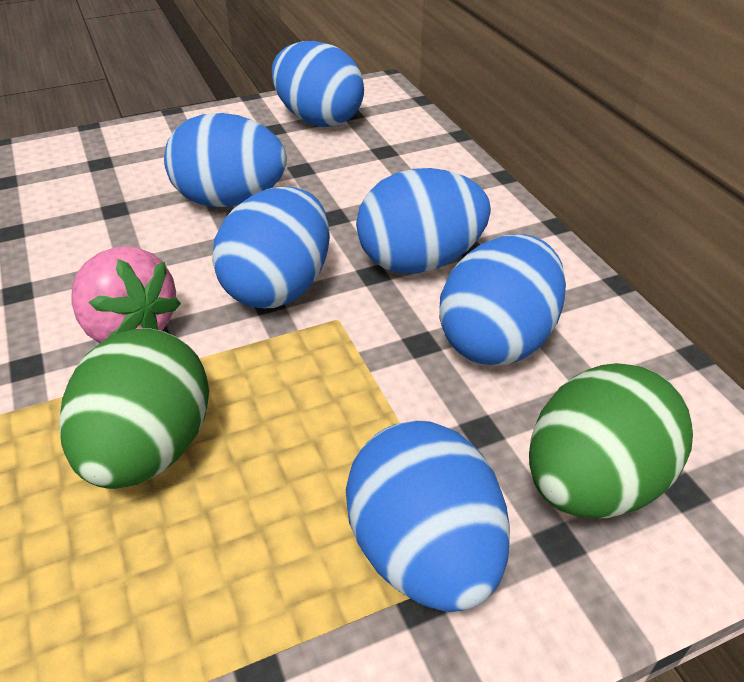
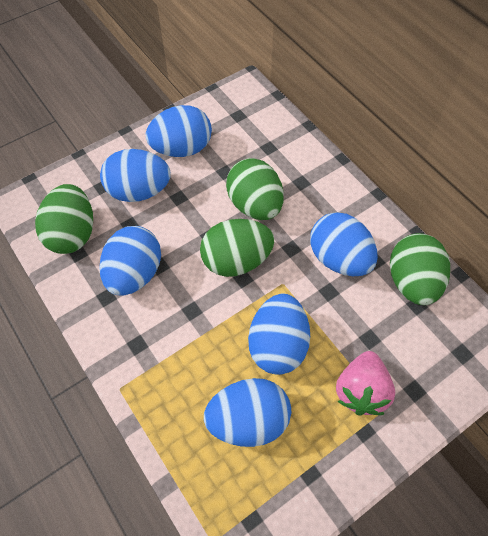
green egg: [59,328,209,489] [529,363,693,518] = 2 -> [35,184,93,254] [200,219,274,277] [226,158,284,220] [390,233,450,305] = 4

